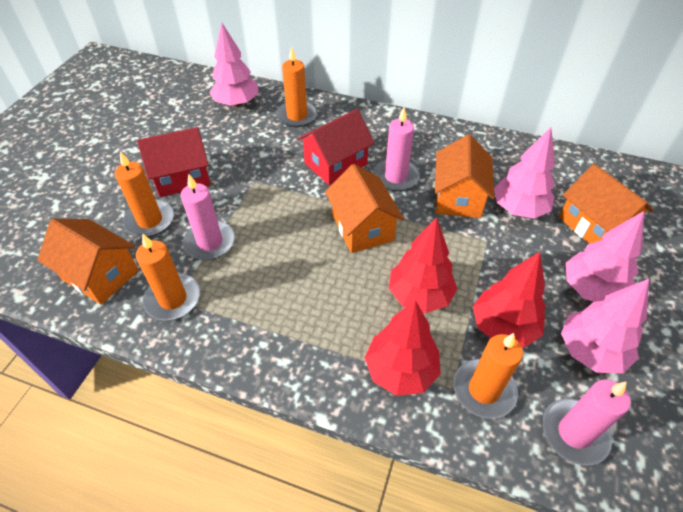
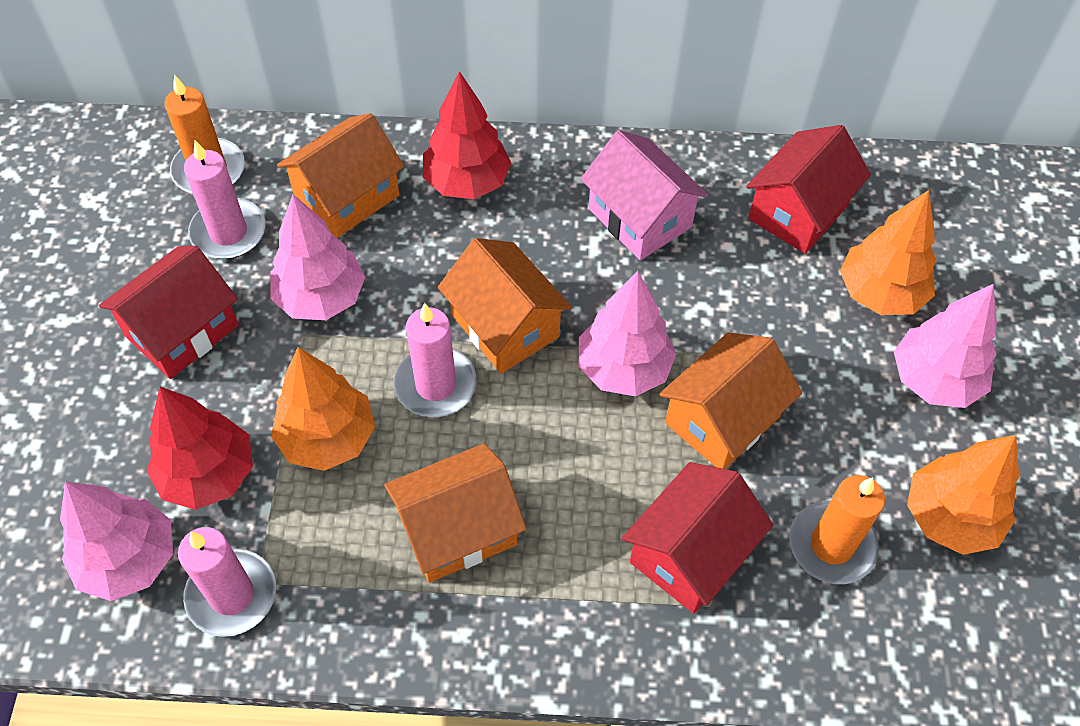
orange candle: [115,151,174,237] [136,233,200,320] [276,46,318,127] [453,333,523,419] = 4 -> [164,75,245,194] [789,475,885,584] = 2
orange tree: none = 0 -> [271,347,375,471] [840,190,937,315] [907,435,1019,555] = 3
pink house: none = 0 -> [581,130,708,260] = 1
red house: [137,127,211,197] [297,109,374,185] = 2 -> [99,246,239,379] [622,462,773,614] [746,125,871,254] = 3
red tree: [365,300,440,396] [389,217,458,313] [473,252,546,348] = 3 -> [147,387,253,510] [423,71,511,199] = 2

